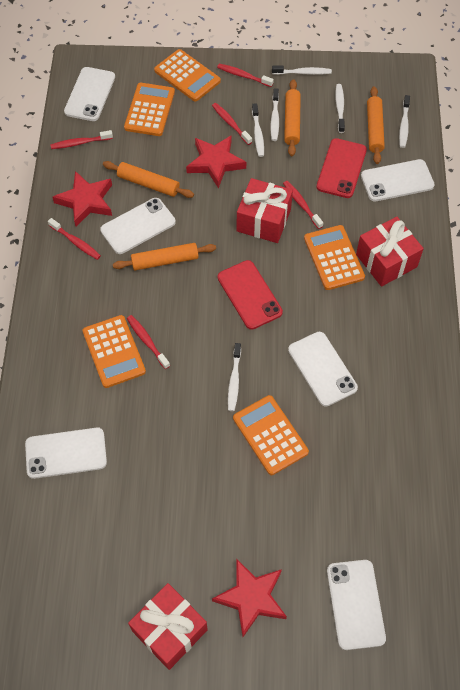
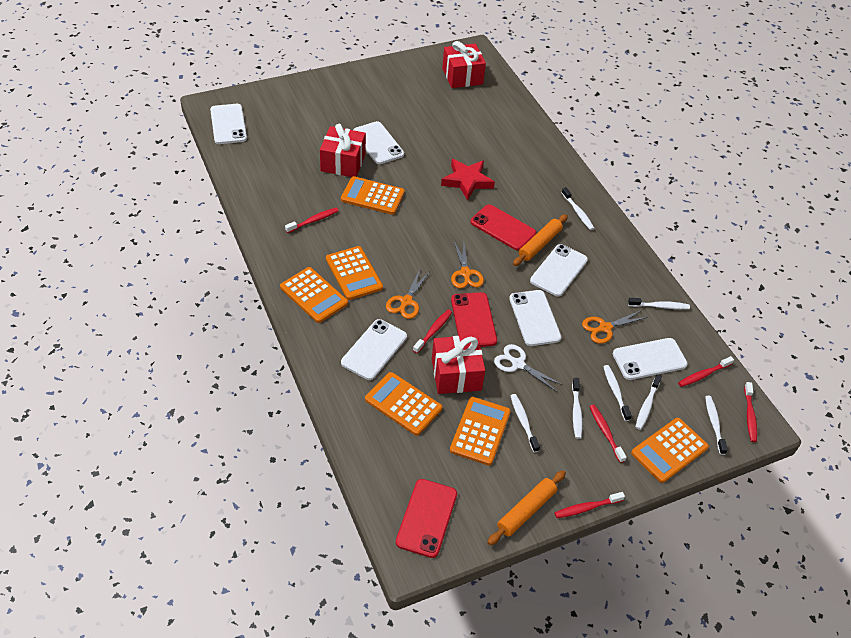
orange calculator: [82,315,146,388] [124,83,175,136] [154,49,221,102] [233,395,309,475] [304,225,365,290] = 5 -> [280,267,348,323] [326,246,383,300] [341,176,405,215] [365,372,443,436] [450,397,511,466] [631,418,709,483] = 6
orange rolling pin: [103,161,194,198] [113,243,216,270] [284,79,301,156] [367,86,385,164] = 4 -> [487,470,566,545] [513,214,568,266] = 2
orange scissors: none = 0 -> [386,270,430,319] [451,241,484,288] [582,310,648,344] = 3
red phone: [218,260,283,330] [316,138,367,198] = 2 -> [396,479,457,558] [451,292,497,347] [470,204,536,251] = 3
red star: [52,171,112,227] [186,135,246,188] [212,558,287,637] = 3 -> [441,159,495,201] = 1
white scissors: none = 0 -> [494,344,563,392] = 1
white toothbrush: [228,343,241,411] [252,103,264,157] [271,88,279,141] [272,66,332,75] [335,84,345,133] [399,95,410,148] = 6 -> [511,394,540,452] [562,187,594,230] [572,378,582,439] [603,365,632,421] [628,298,690,309] [635,374,662,430] [705,396,728,455] = 7

